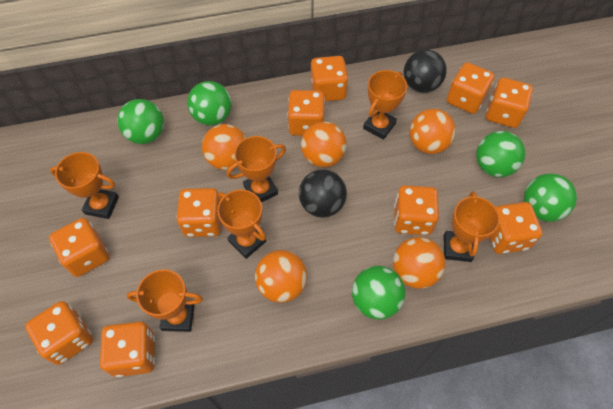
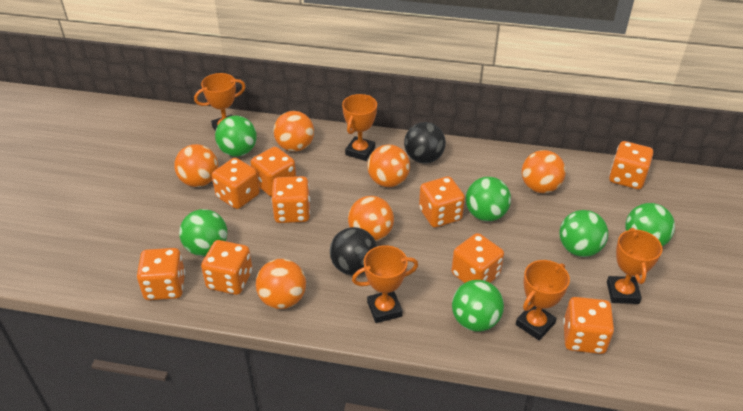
green ball: [117,99,164,144] [187,81,232,126] [352,266,405,320] [476,131,525,177] [524,173,577,222] = 5 -> [179,209,227,256] [215,116,257,157] [452,280,504,332] [466,177,511,221] [560,210,608,257] [625,203,675,246] = 6
orange ball: [202,124,246,170] [255,250,307,303] [301,121,347,167] [393,237,445,289] [409,109,456,154] = 5 -> [174,144,218,187] [256,259,306,309] [273,111,314,152] [348,196,394,241] [367,145,410,187] [522,150,566,193] = 6
orange dice: [25,301,93,365] [49,218,110,277] [100,322,155,377] [177,188,221,237] [288,90,325,136] [311,56,348,101] [394,185,439,235] [447,62,495,114] [486,77,533,128] [489,202,542,254] = 10 -> [137,248,185,300] [201,240,252,295] [212,158,260,209] [251,147,296,197] [271,176,310,223] [419,176,465,228] [451,233,504,283] [563,297,614,354] [609,141,653,189] = 9
orange trophy: [50,152,119,219] [127,269,203,332] [217,190,266,259] [227,136,286,202] [363,70,407,140] [444,191,500,262] = 6 -> [194,73,246,132] [342,94,377,161] [352,245,418,323] [516,260,570,340] [607,228,663,304] = 5

